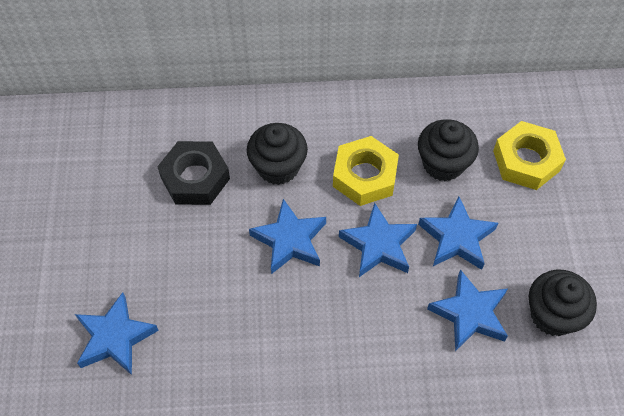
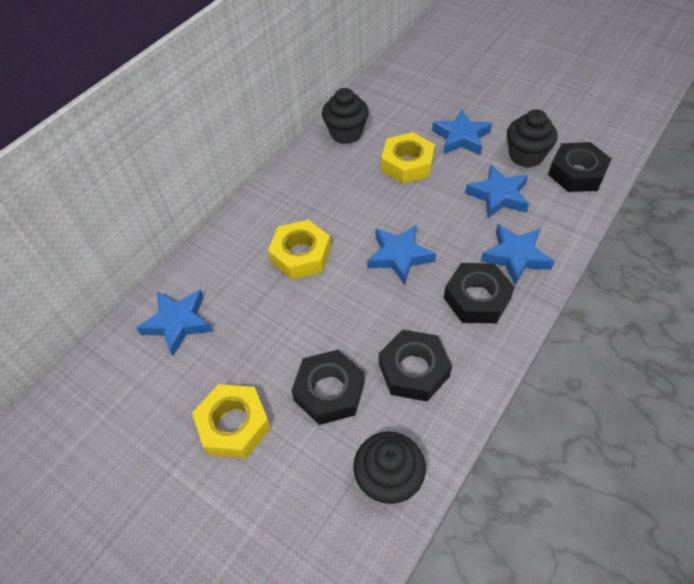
black nut: [157,141,230,205] = 1 -> [291,350,365,425] [379,330,452,402] [444,263,515,323] [548,142,612,192] = 4
yellow nut: [333,136,399,206] [493,121,566,190] = 2 -> [192,384,271,458] [268,220,331,280] [381,132,435,184] = 3

